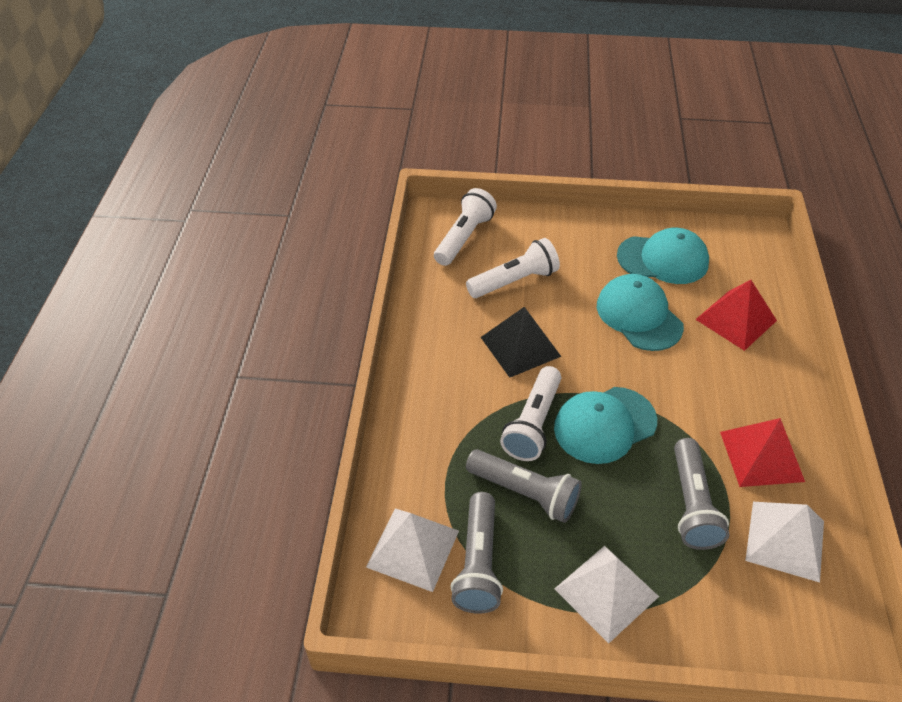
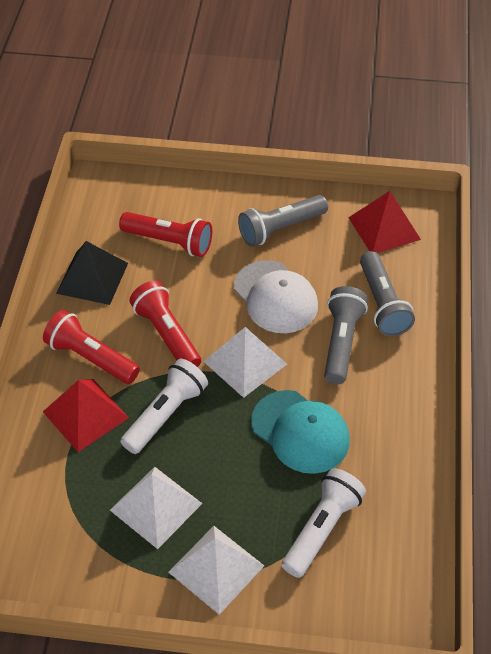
red flashlight: none = 0 -> [43,310,140,384] [119,212,212,257] [130,281,201,367] = 3
turquoise cap: [554,387,657,464] [597,274,684,351] [617,228,709,284] = 3 -> [251,390,350,474] = 1
white cap: none = 0 -> [234,260,318,333] = 1
white flashlight: [434,188,497,266] [466,238,560,298] [500,366,561,461] = 3 -> [121,359,208,454] [282,468,366,578] = 2

